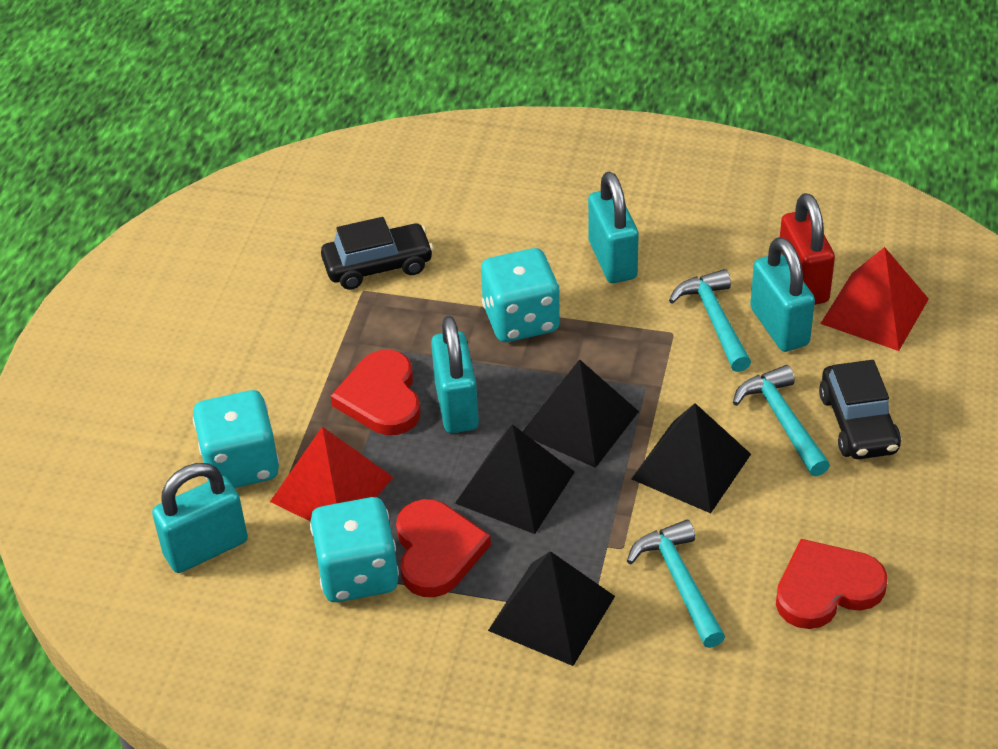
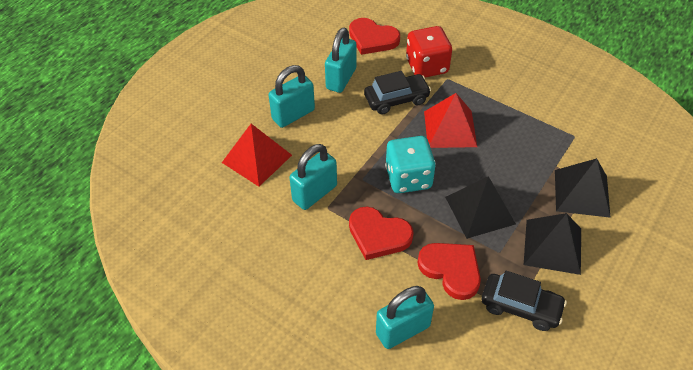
black pyramid: [455,424,575,534] [488,551,615,666] [523,359,639,468] [631,403,751,513] = 4 -> [445,176,516,239] [524,213,581,275] [555,158,611,218] = 3
red dice: none = 0 -> [406,26,452,78] = 1
red padlock: [780,193,835,305] = 1 -> none = 0
turquoise dice: [193,390,279,488] [310,497,399,602] [481,248,560,342] = 3 -> [385,136,436,193] = 1
turquoise hammer: [627,520,725,648] [669,269,751,372] [733,365,830,476] = 3 -> none = 0

